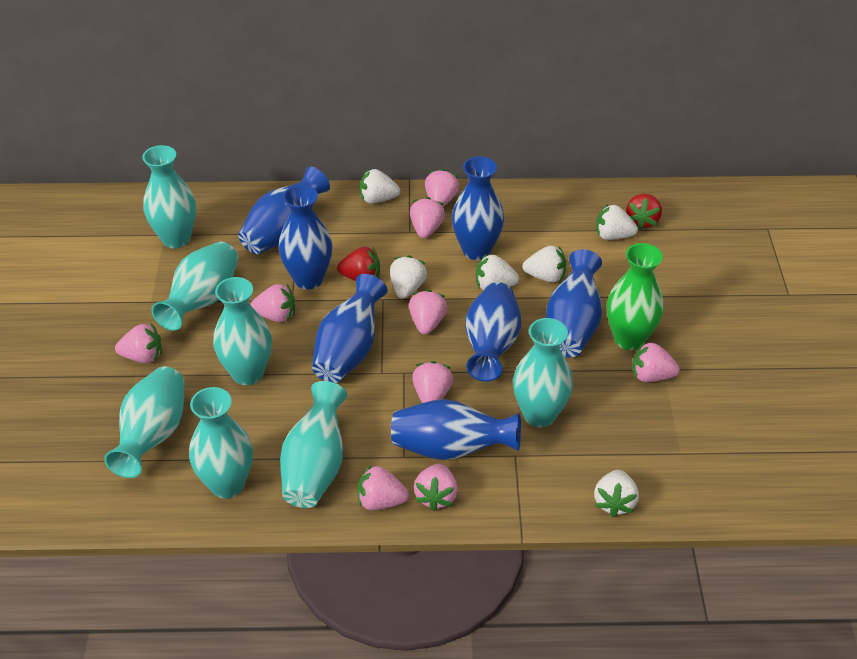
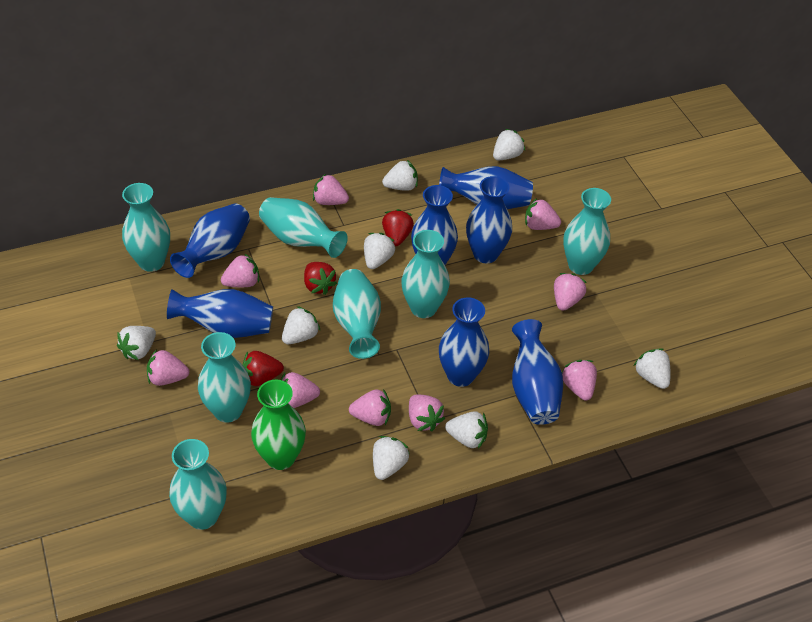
red strawberry: [337,247,380,281] [626,194,662,230] = 2 -> [243,351,284,386] [304,262,337,295] [382,209,414,246] = 3
white strawberry: [360,169,400,204] [390,255,427,299] [476,254,519,290] [523,246,566,283] [594,470,639,517] [596,204,638,240] = 6 -> [117,326,156,360] [282,306,320,344] [364,233,395,269] [373,436,409,480] [382,160,418,191] [445,411,488,449] [493,129,525,161] [634,349,671,389] = 8

